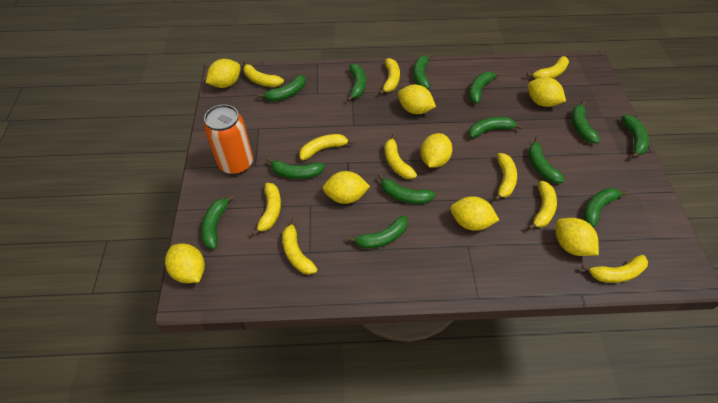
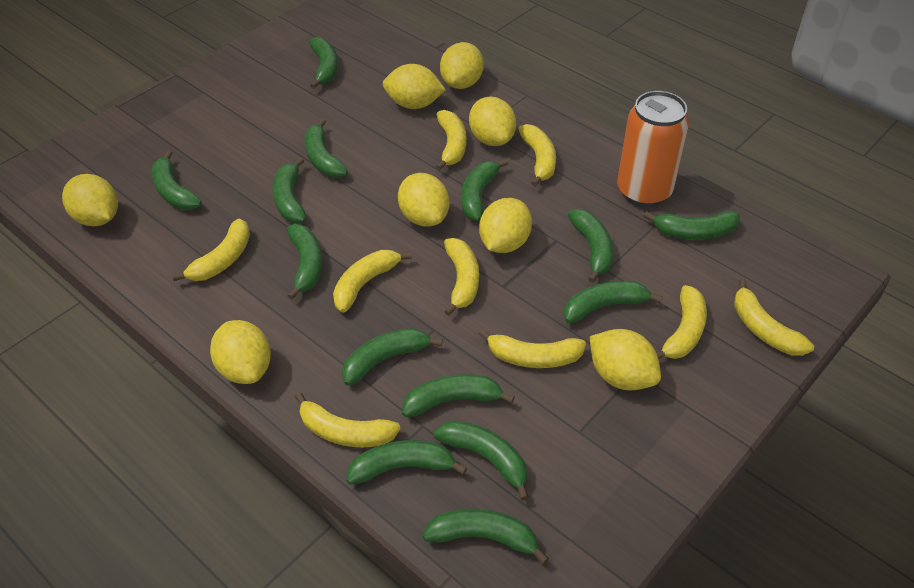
green banana: [201,195,235,249] [258,75,306,101] [267,157,325,179] [347,64,366,102] [347,215,408,249] [378,173,436,204] [413,53,432,89] [469,72,501,104] [469,117,523,138] [528,137,565,184] [572,101,601,143] [584,188,629,227] [622,115,649,159] = 13 -> [152,150,202,210] [273,157,307,223] [287,224,322,300] [305,119,348,178] [309,37,338,89] [342,328,443,386] [346,440,467,485] [402,374,515,417] [423,508,549,565] [433,421,529,501] [461,159,509,221] [564,281,663,323] [568,209,613,283] [644,211,740,239] = 14
yellow banana: [243,61,284,87] [252,183,281,236] [282,219,318,275] [299,134,354,161] [379,58,400,95] [385,134,417,179] [494,153,517,201] [527,56,569,79] [528,180,557,230] [581,255,648,283] = 10 -> [172,219,250,281] [295,392,401,447] [333,250,412,313] [436,110,466,171] [444,238,479,316] [478,329,586,368] [518,124,556,187] [657,285,707,359] [734,279,814,356] = 9

